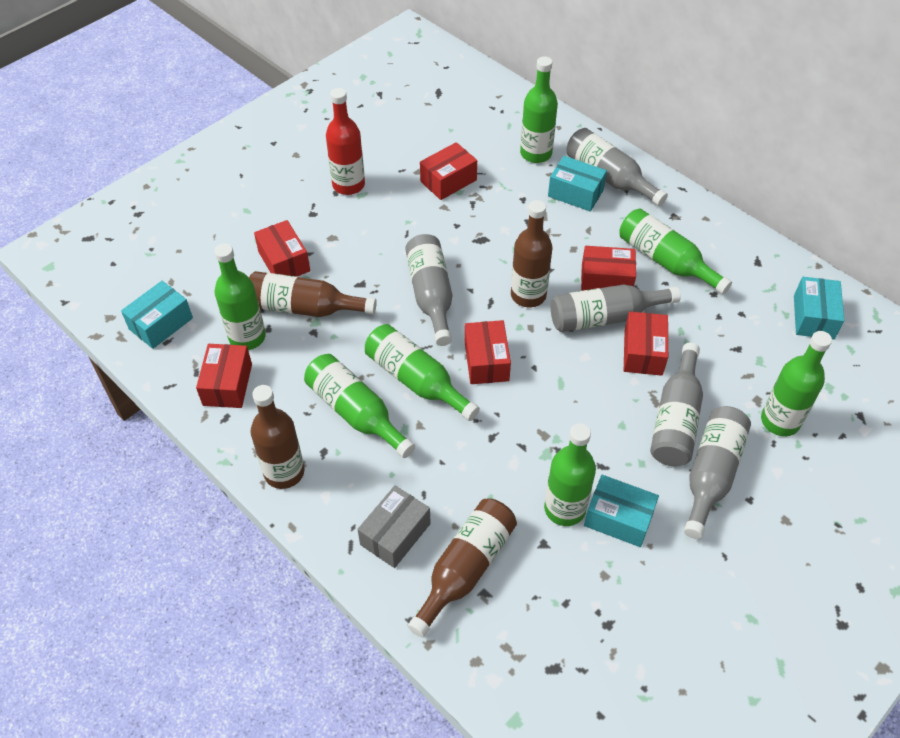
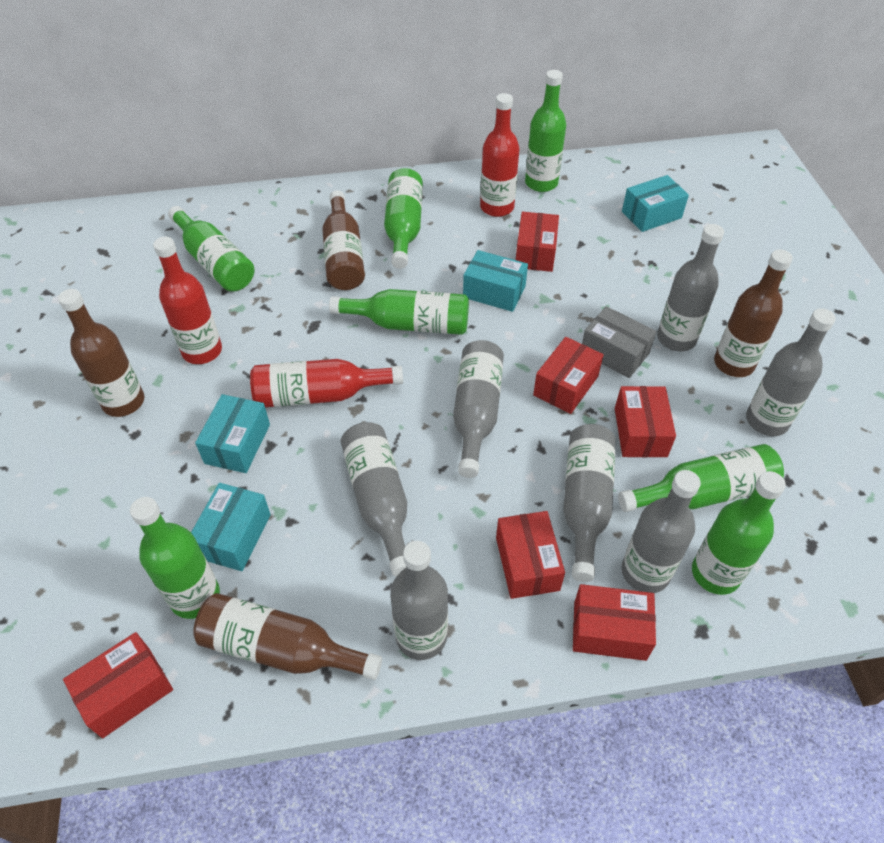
grey bottle: [405,234,452,346] [551,284,681,332] [567,128,668,206] [650,343,703,466] [684,406,751,539] = 5 -> [341,422,407,577] [390,541,448,660] [453,340,504,478] [563,424,616,582] [622,470,701,593] [657,224,724,351] [746,308,836,436] = 7
red bottle: [326,88,365,195] = 1 -> [153,237,222,364] [250,359,403,407] [480,93,519,217] = 3

